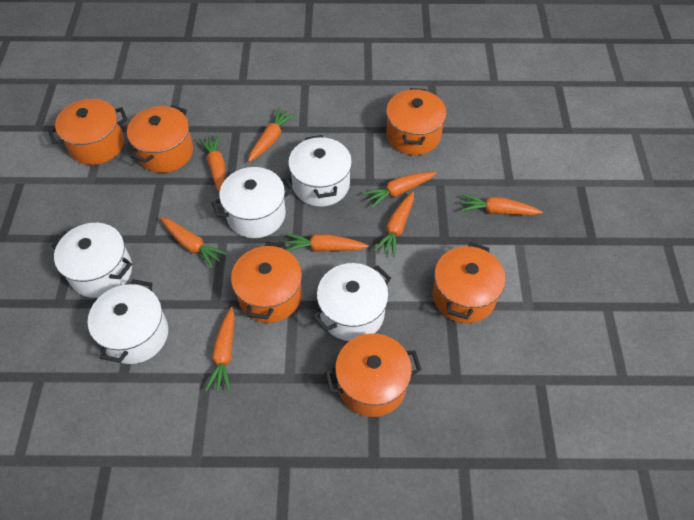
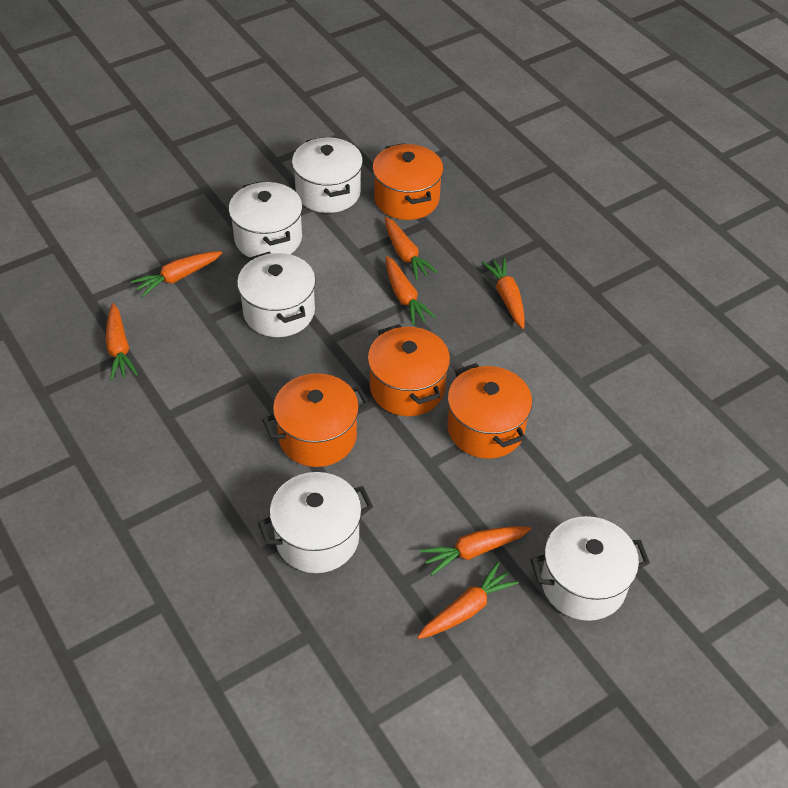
orange carrot: [160,217,227,268] [199,134,225,193] [205,307,235,392] [248,108,296,162] [285,233,368,252] [362,172,437,208] [374,192,414,257] [461,194,543,215] = 8 -> [106,303,138,380] [131,251,222,297] [385,217,438,281] [386,256,436,325] [417,561,519,639] [420,526,531,575] [482,257,525,329] = 7
orange pot: [48,99,127,165] [127,105,193,173] [231,242,302,323] [325,333,422,417] [386,88,447,155] [433,242,506,323] = 6 -> [262,373,370,467] [368,324,450,416] [372,143,444,220] [447,363,532,459] = 4

